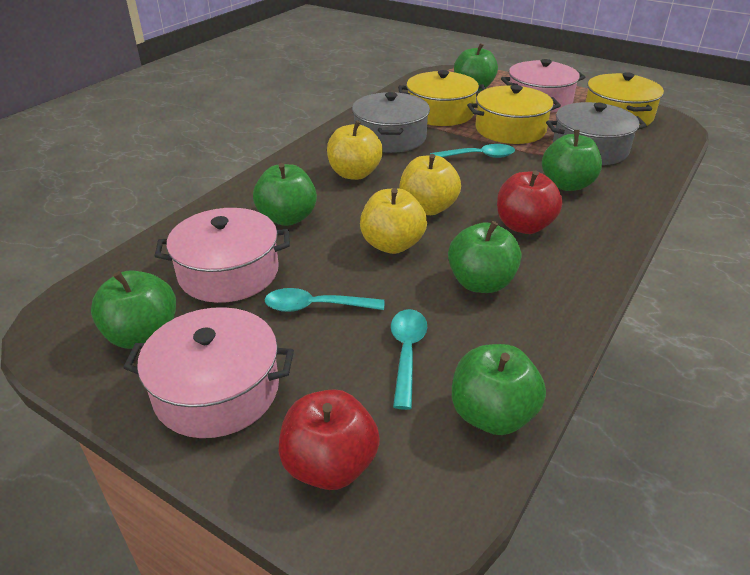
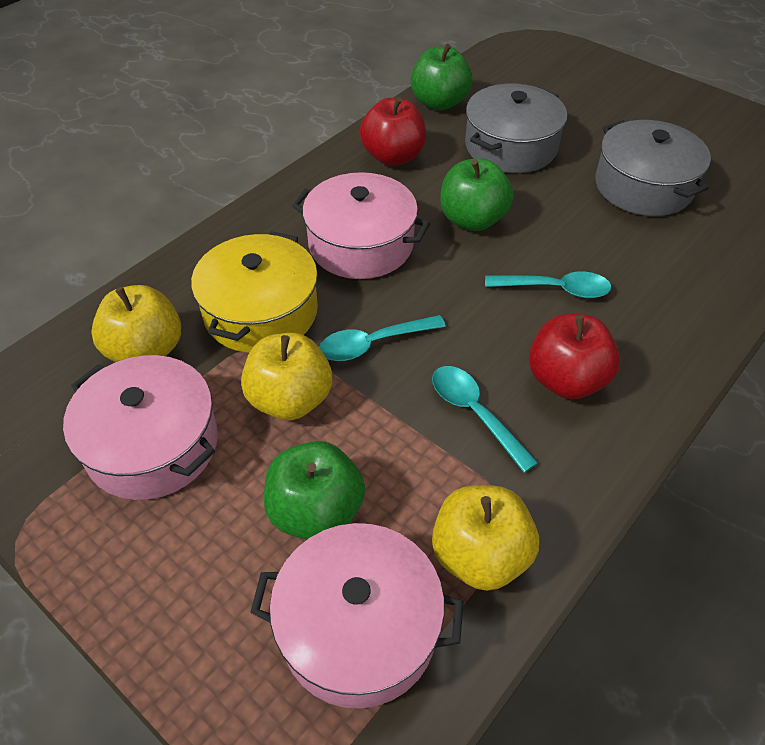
green apple: [91,270,176,349] [253,163,317,226] [448,221,521,293] [452,344,546,435] [454,43,498,92] [542,130,602,191] = 6 -> [264,441,365,540] [411,44,472,110] [440,158,513,231] = 3
yellow pot: [398,70,485,126] [467,85,561,144] [585,72,664,126] = 3 -> [191,231,318,353] = 1

